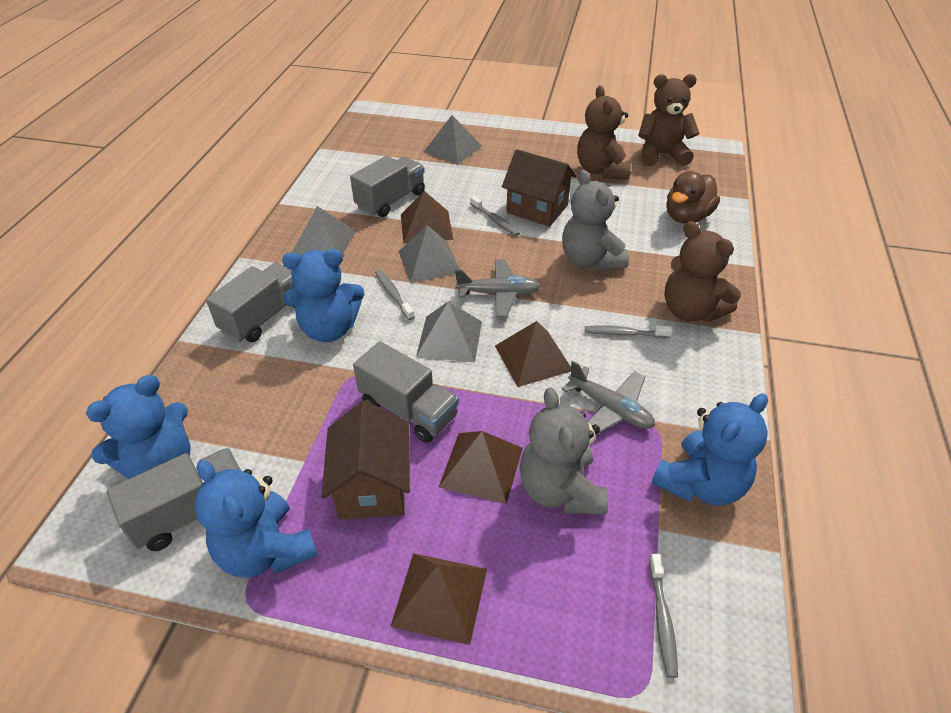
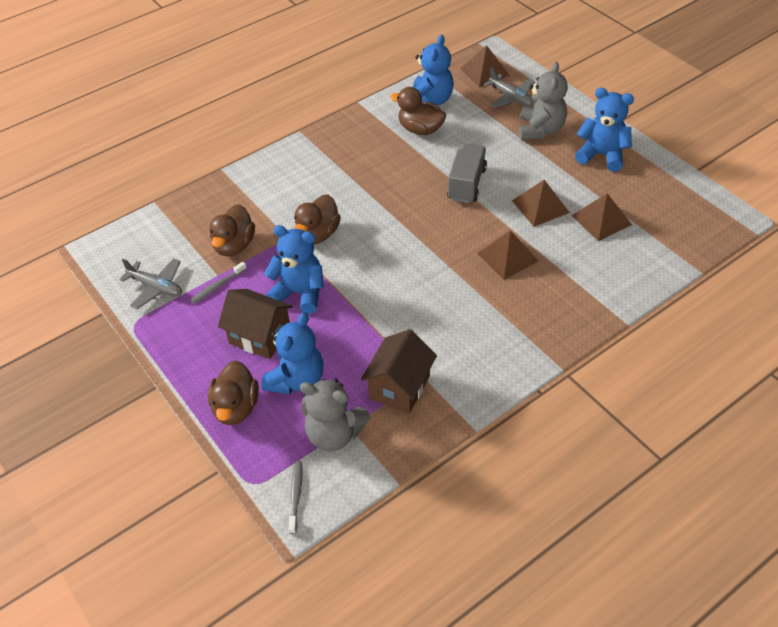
brown duck: [666,171,720,223] = 1 -> [208,360,259,425] [209,204,255,256] [294,194,341,244] [390,87,446,135] = 4
brown teddy bear: [577,86,631,180] [638,74,699,166] [664,221,741,322] = 3 -> none = 0
grey pyramid: [293,206,356,256] [399,225,460,283] [416,301,482,362] [424,115,482,164] = 4 -> none = 0
grey toothbrush: [375,270,415,320] [470,196,520,236] [585,325,673,338] [649,554,678,678] = 4 -> [191,262,247,304] [288,461,303,534] = 2
grey truck: [107,448,241,551] [206,262,295,342] [350,156,425,217] [353,341,459,443] = 4 -> [447,143,487,203] = 1

